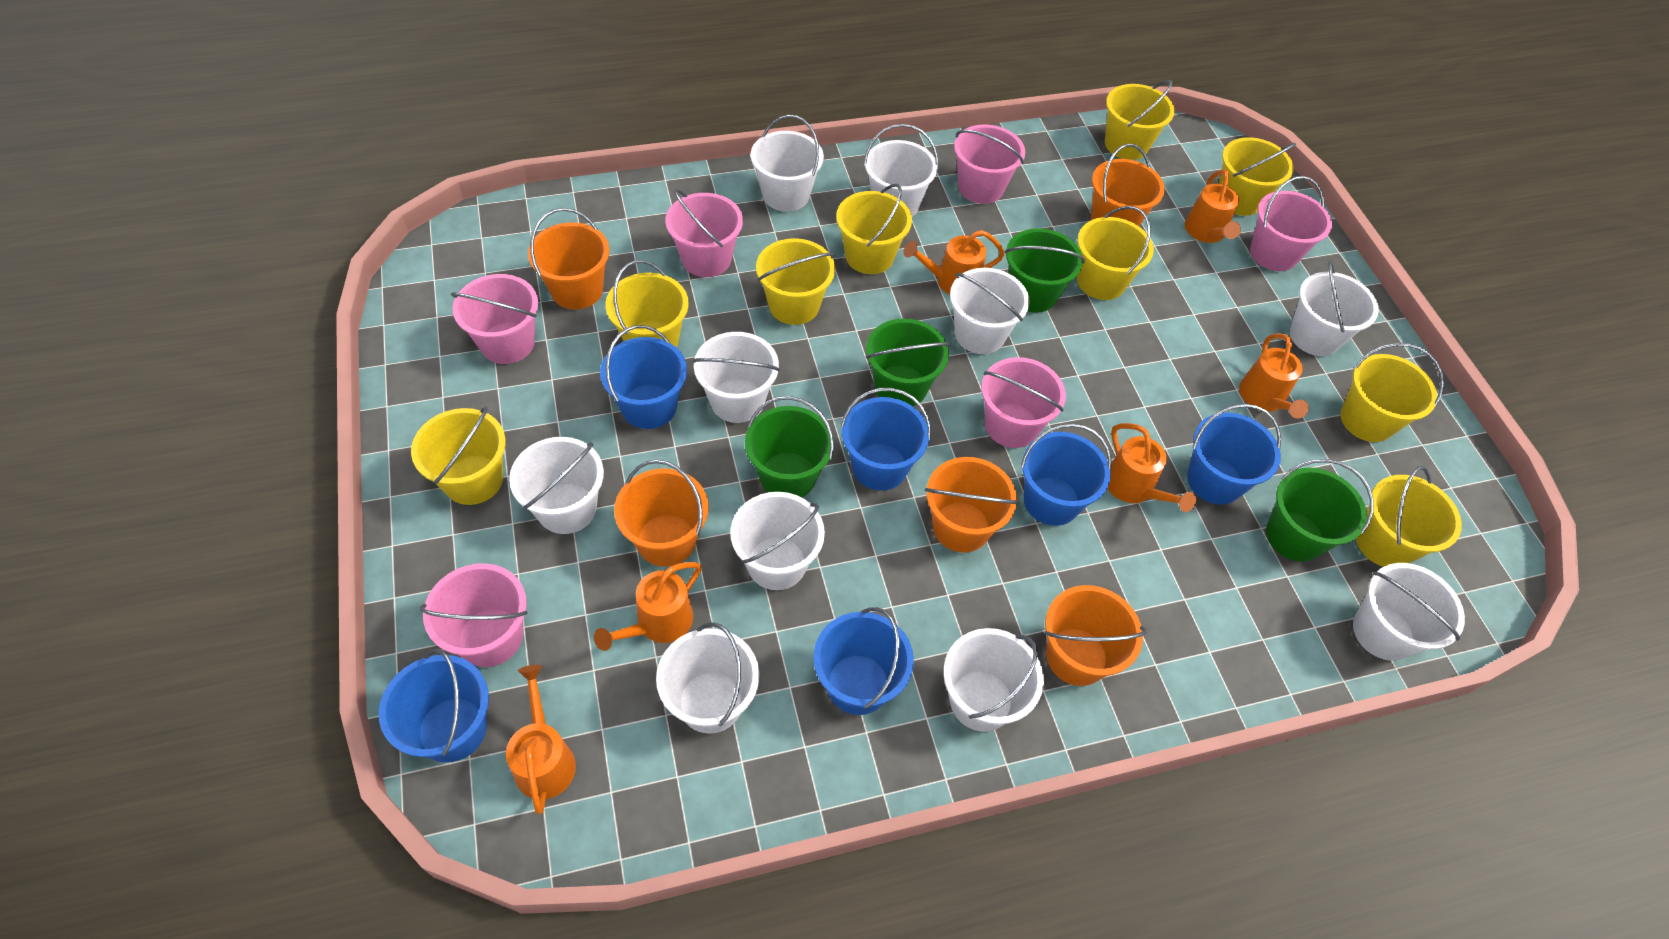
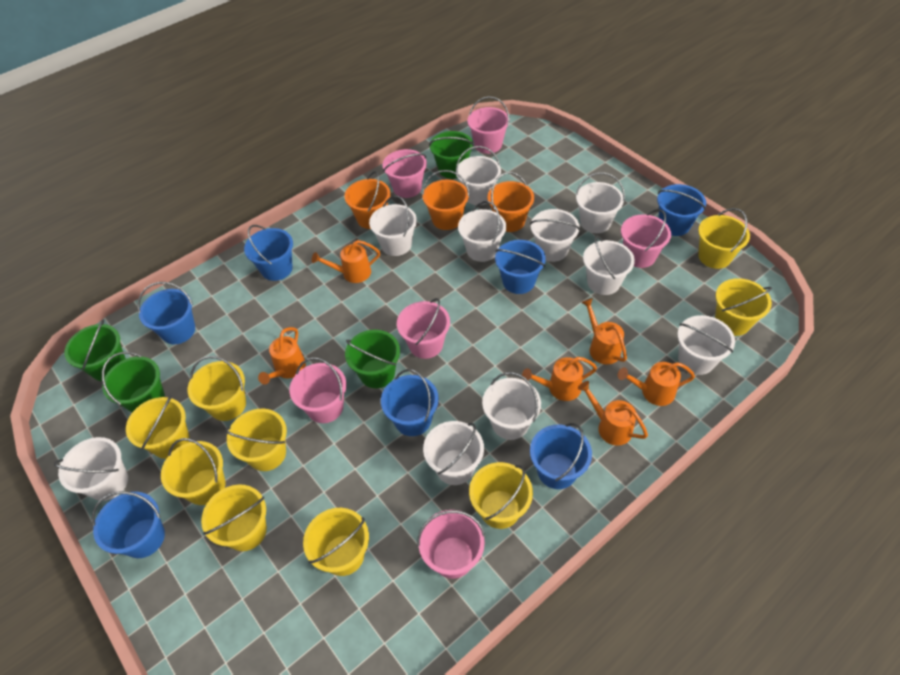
blue bucket: [379,649,489,763] [600,325,687,429] [813,607,914,715] [840,388,931,491] [1020,423,1112,526] [1187,404,1281,505] = 6 -> [92,491,165,558] [137,282,195,344] [244,225,293,281] [381,369,439,436] [495,240,546,294] [530,423,592,489] [657,184,706,236] = 7
orange bucket: [528,208,609,309] [614,460,708,567] [925,457,1019,553] [1044,585,1146,686] [1091,144,1165,226] = 5 -> [344,171,391,229] [422,170,470,230] [487,172,534,232] = 3

